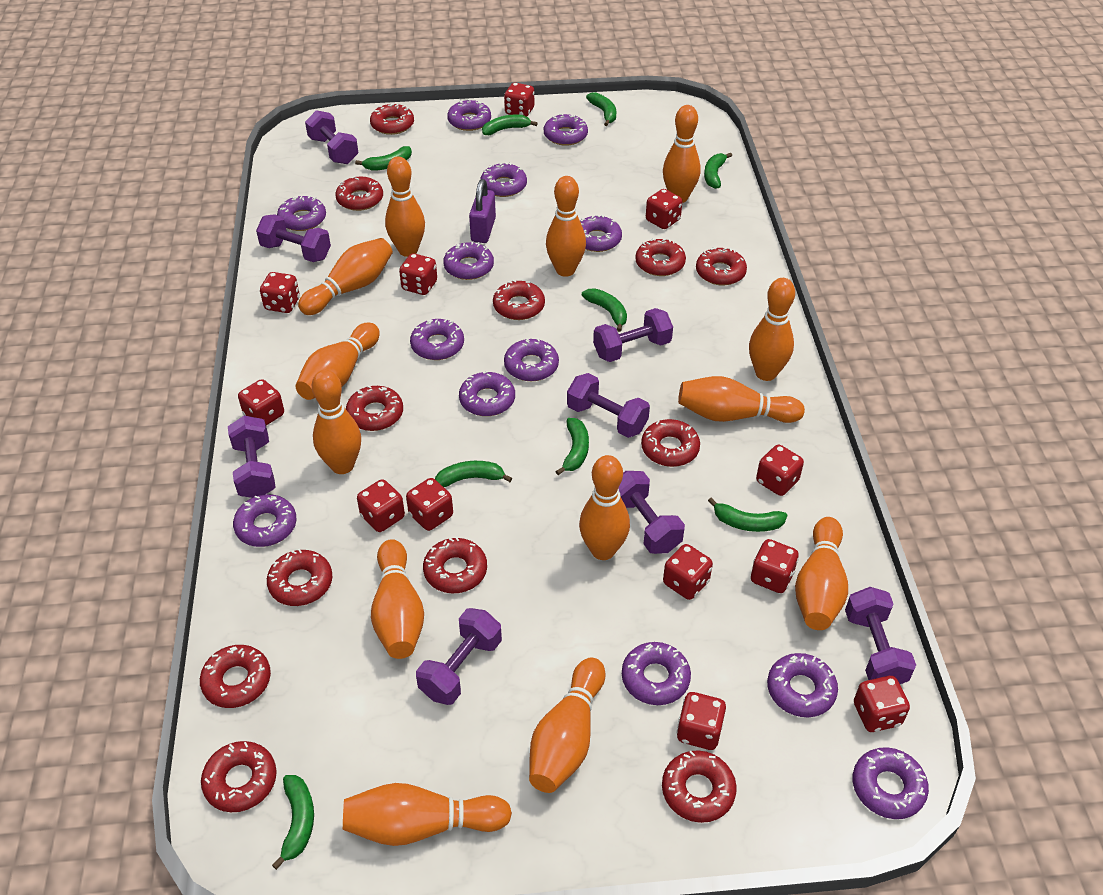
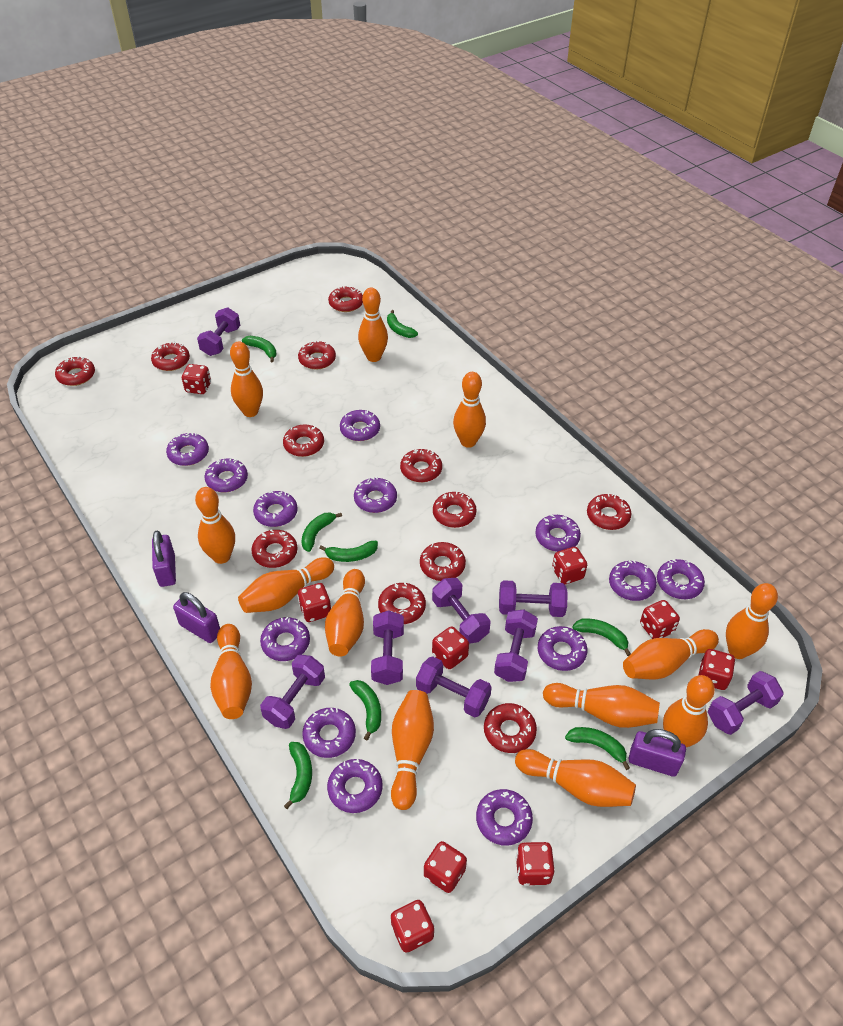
green banana: [272,775,314,870] [355,146,412,171] [435,461,512,487] [482,115,538,135] [555,418,589,475] [582,288,627,332] [586,92,616,126] [704,153,732,189] [708,498,787,532] = 9 -> [242,336,277,362] [284,742,312,809] [302,512,342,552] [319,541,378,562] [349,680,381,740] [387,310,418,338] [565,727,630,770] [572,618,631,656] = 8
purple padlock: [469,179,496,243] = 1 -> [152,531,176,587] [173,592,220,643] [629,729,686,777] = 3
red dice: [238,379,284,426] [260,272,300,313] [357,479,405,532] [399,253,437,295] [406,478,453,531] [504,83,535,117] [646,189,682,229] [663,544,713,600] [676,692,726,750] [751,539,799,593] [756,445,804,496] [854,676,910,732] = 12 -> [182,364,211,394] [297,583,331,622] [391,900,434,953] [424,841,467,893] [432,626,469,669] [516,842,555,886] [552,547,587,584] [640,600,680,639] [699,649,735,690] = 9

